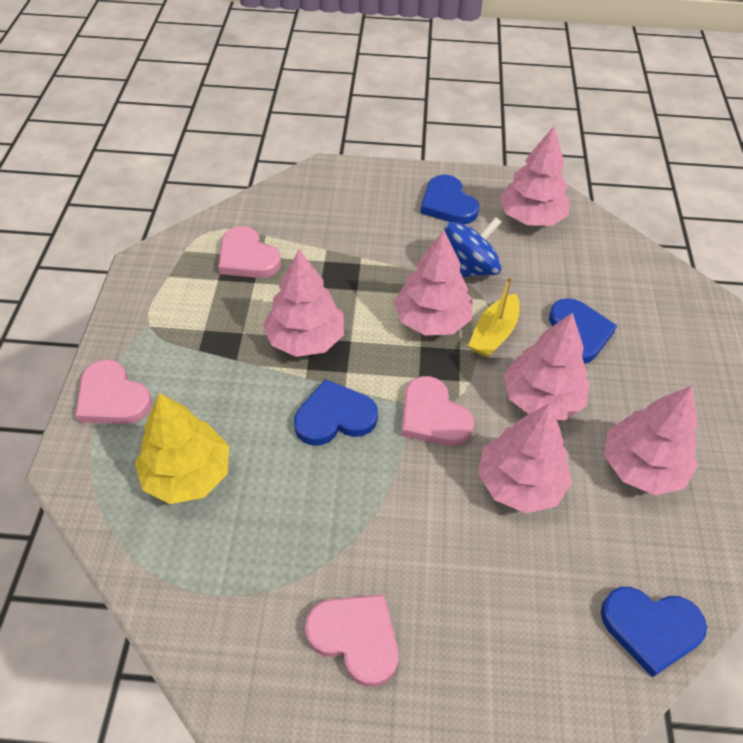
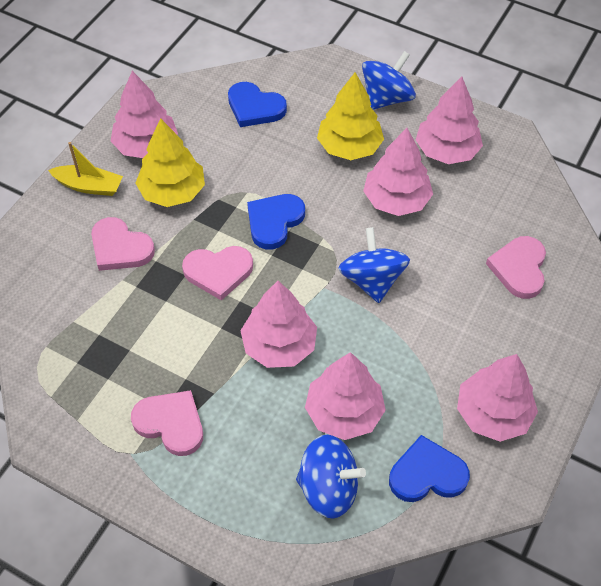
blue heart: [294,379,378,446] [420,175,479,224] [549,298,617,364] [601,587,707,678] = 4 -> [228,82,287,127] [247,194,305,250] [389,435,470,502] = 3
blue spinning top: [444,217,502,277] = 1 -> [296,435,366,519] [338,227,410,303] [362,51,416,110] = 3
yellow tree: [135,393,229,504] = 1 -> [135,119,205,207] [317,72,384,160] = 2

